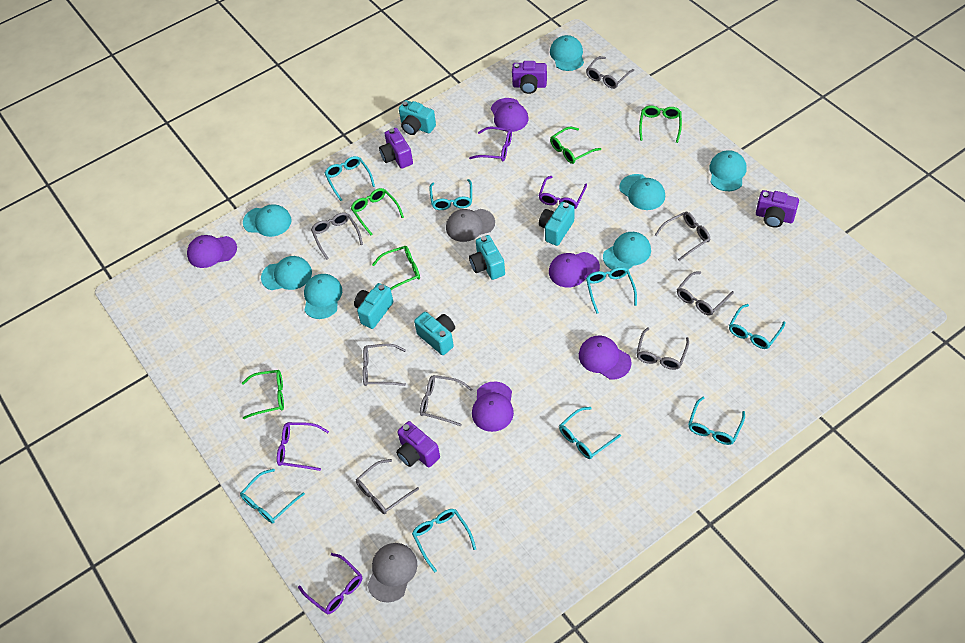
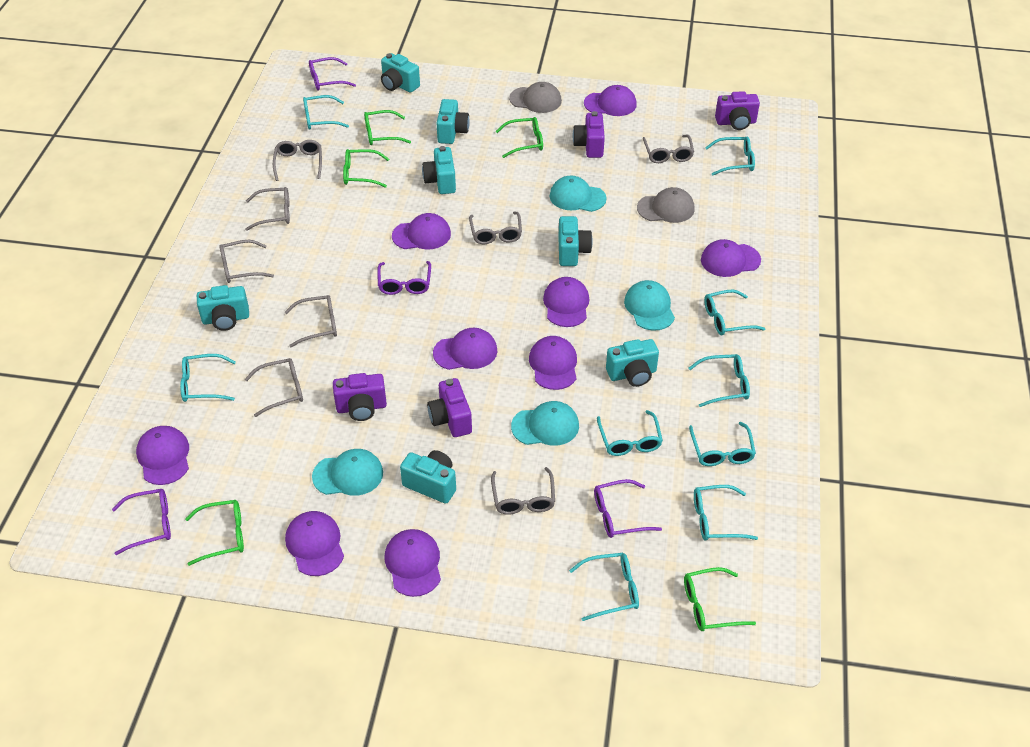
purple cap: [187,235,237,268] [472,382,514,432] [491,98,529,132] [549,252,600,287] [579,336,632,379] = 5 -> [136,426,189,485] [285,511,344,576] [385,529,441,597] [392,213,451,249] [433,328,497,370] [529,336,577,390] [543,277,589,327] [584,85,637,116] [701,239,761,277] = 9
turquoise camera: [354,283,393,329] [399,100,436,135] [414,312,455,355] [469,235,505,280] [539,202,574,246] = 5 -> [197,285,249,331] [381,53,420,92] [400,450,456,504] [422,146,456,194] [437,99,470,144] [558,216,593,266] [606,339,659,387] = 7
turquoise cap: [243,204,292,237] [261,256,312,290] [304,274,342,319] [550,35,584,71] [603,232,651,270] [619,174,665,210] [709,150,747,191] = 7 -> [312,449,383,496] [511,401,579,446] [549,176,607,212] [624,280,675,331] = 4
turquoise glasses: [240,469,305,523] [324,156,375,201] [412,509,476,573] [429,179,472,210] [559,407,621,459] [586,267,637,314] [688,397,745,445] [729,304,785,349] = 8 -> [180,354,236,402] [303,95,349,130] [569,553,639,621] [597,410,663,456] [688,354,750,407] [689,422,756,466] [694,485,758,541] [704,289,765,336] [705,136,755,175] = 9

